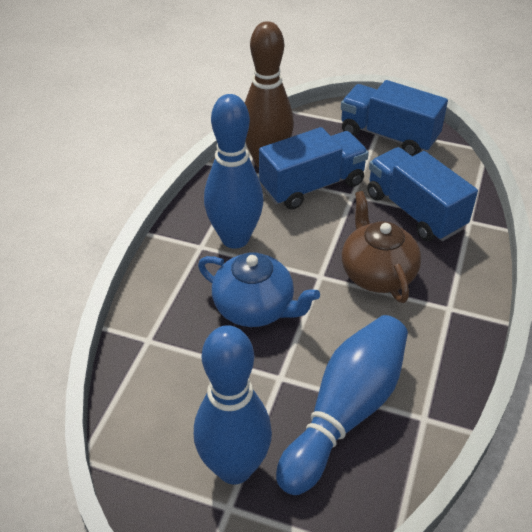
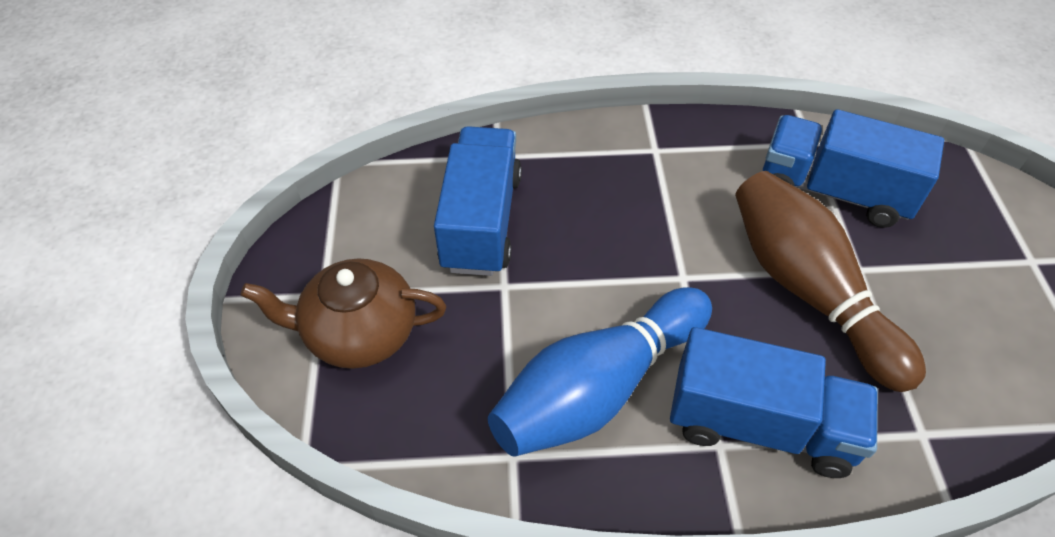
blue bowling pin: [194,325,272,485] [204,94,263,249] [276,315,408,495] = 3 -> [488,287,712,457] = 1
blue teapot: [198,252,320,327] = 1 -> none = 0

